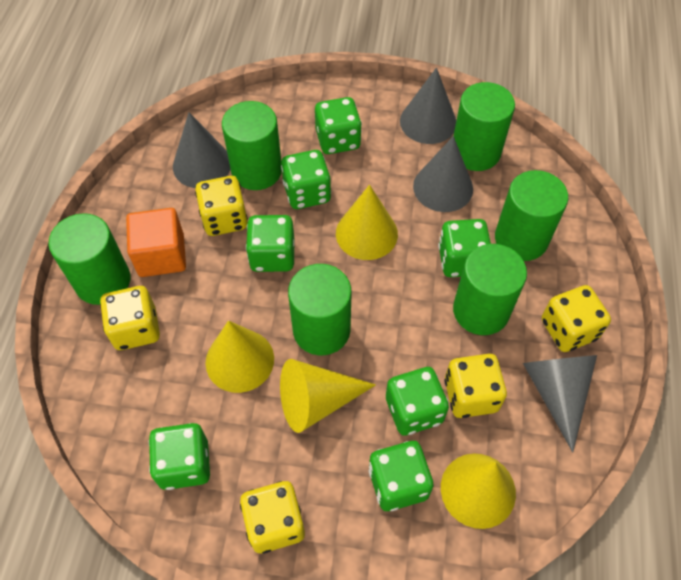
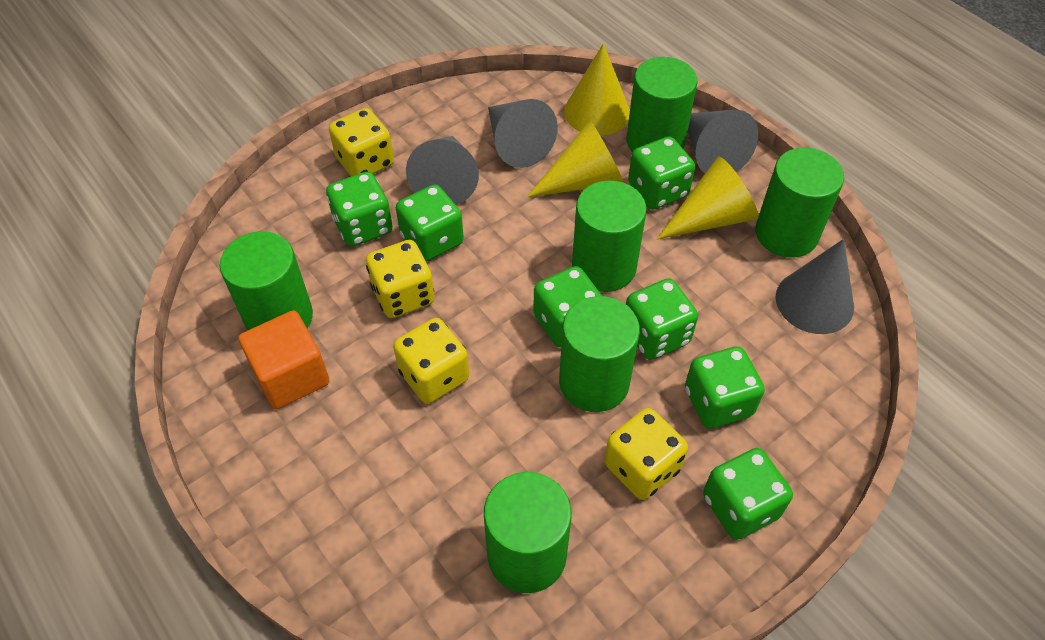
yellow cone: [206,320,274,393] [280,359,376,433] [336,185,398,260] [441,453,516,529] = 4 -> [527,120,624,197] [564,43,630,136] [657,156,759,239] = 3
yellow dice: [100,286,160,350] [195,176,248,236] [240,481,305,553] [445,354,507,418] [542,285,611,352] = 5 -> [329,108,394,176] [366,240,435,318] [393,318,469,404] [604,408,688,500] = 4

